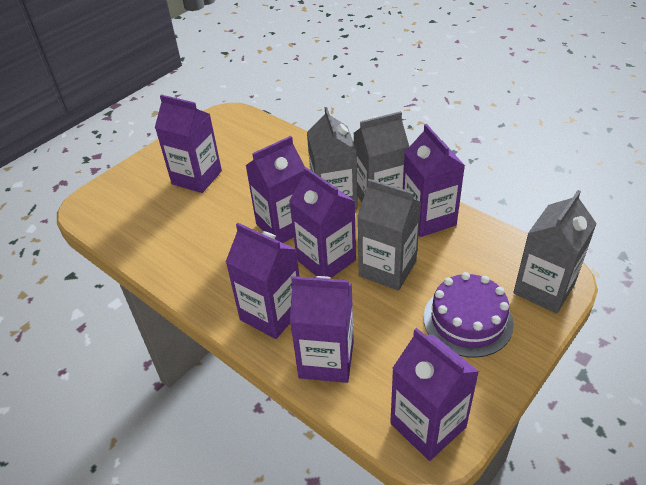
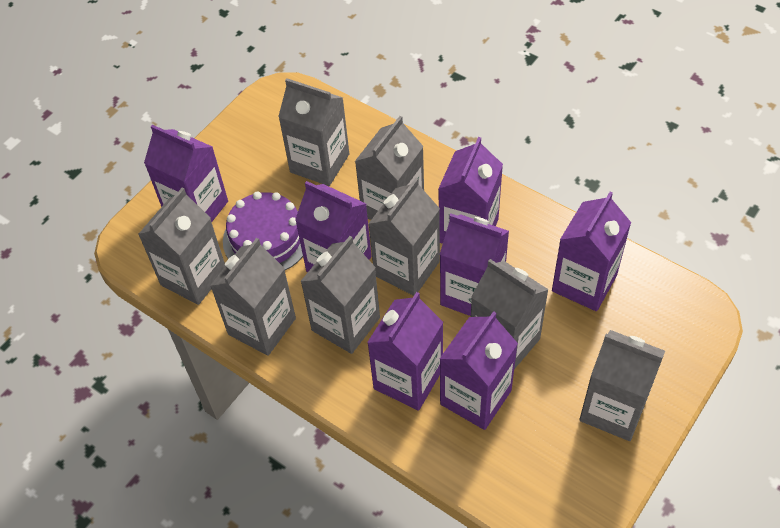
grey carton: [307,107,358,210] [354,111,409,203] [357,179,421,291] [513,190,597,313] = 4 -> [138,188,225,305] [210,238,296,356] [278,78,349,186] [300,236,380,354] [355,116,424,220] [368,178,440,296] [471,259,549,369] [579,330,665,441] = 8

